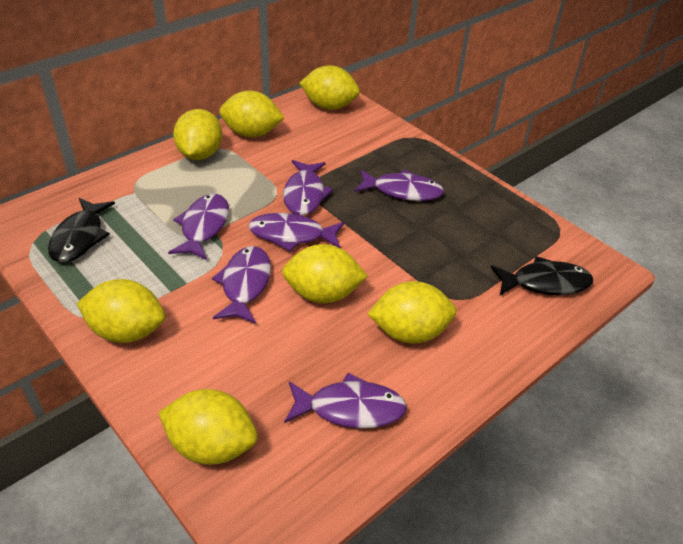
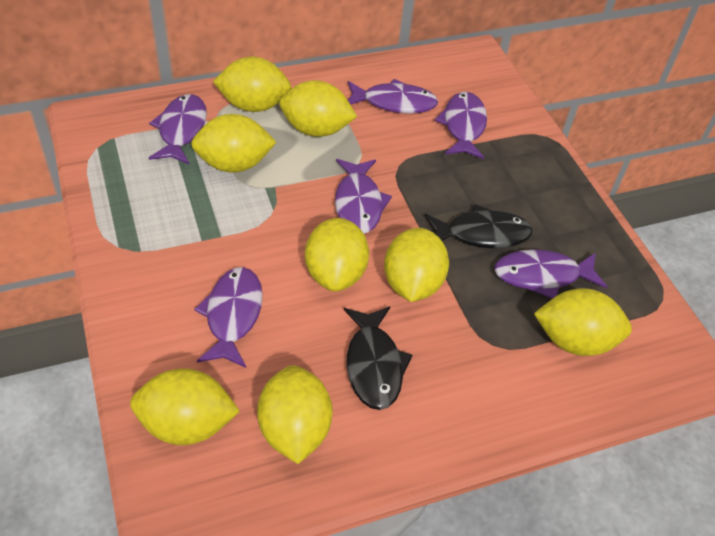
yellow lemon: [77,279,165,343] [158,389,258,465] [173,109,222,160] [219,90,285,137] [282,244,368,303] [299,65,360,110] [367,281,456,344] = 7 -> [130,369,240,445] [191,114,276,173] [213,57,291,112] [257,365,332,464] [279,80,357,137] [305,218,369,292] [384,228,449,302] [534,288,632,356] = 8

